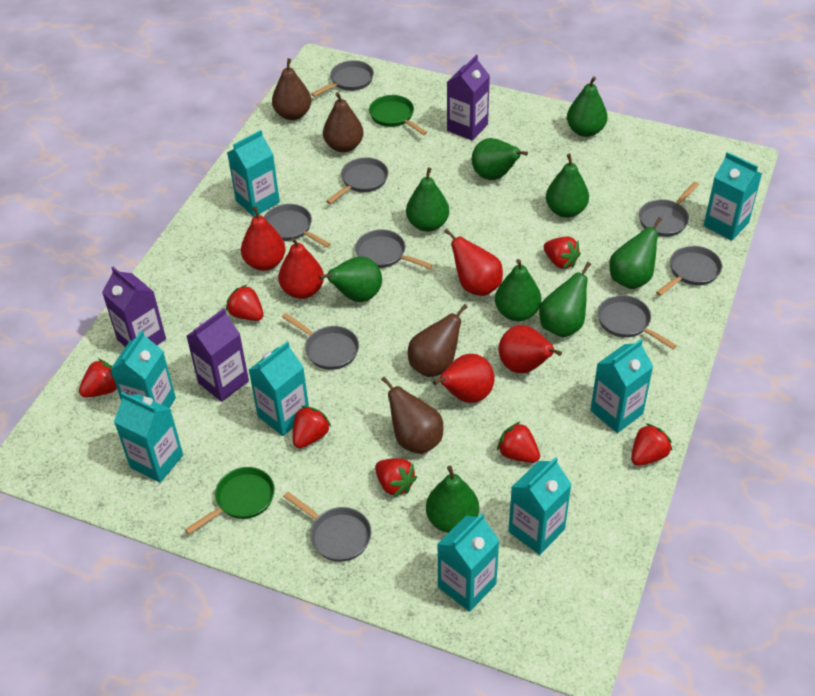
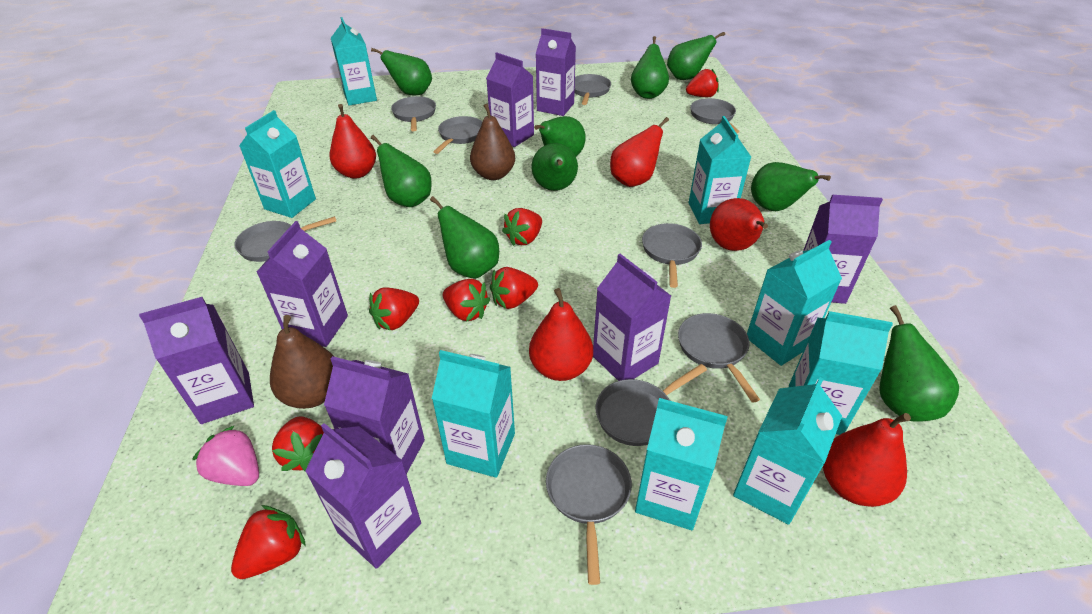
brown pear: [272,58,311,120] [323,92,363,153] [381,376,443,454] [408,304,468,377] = 4 -> [270,315,333,409] [470,104,515,180] = 2
green pan: [185,467,275,534] [369,95,427,135] = 2 -> none = 0
pink strawberry: none = 0 -> [192,426,259,486] = 1
purple carton: [102,267,166,347] [187,308,249,402] [447,55,490,141] = 3 -> [139,297,254,424] [257,221,348,347] [305,423,421,569] [324,356,425,474] [486,52,534,147] [536,28,576,116] [593,254,671,381] [803,195,883,304] = 8

